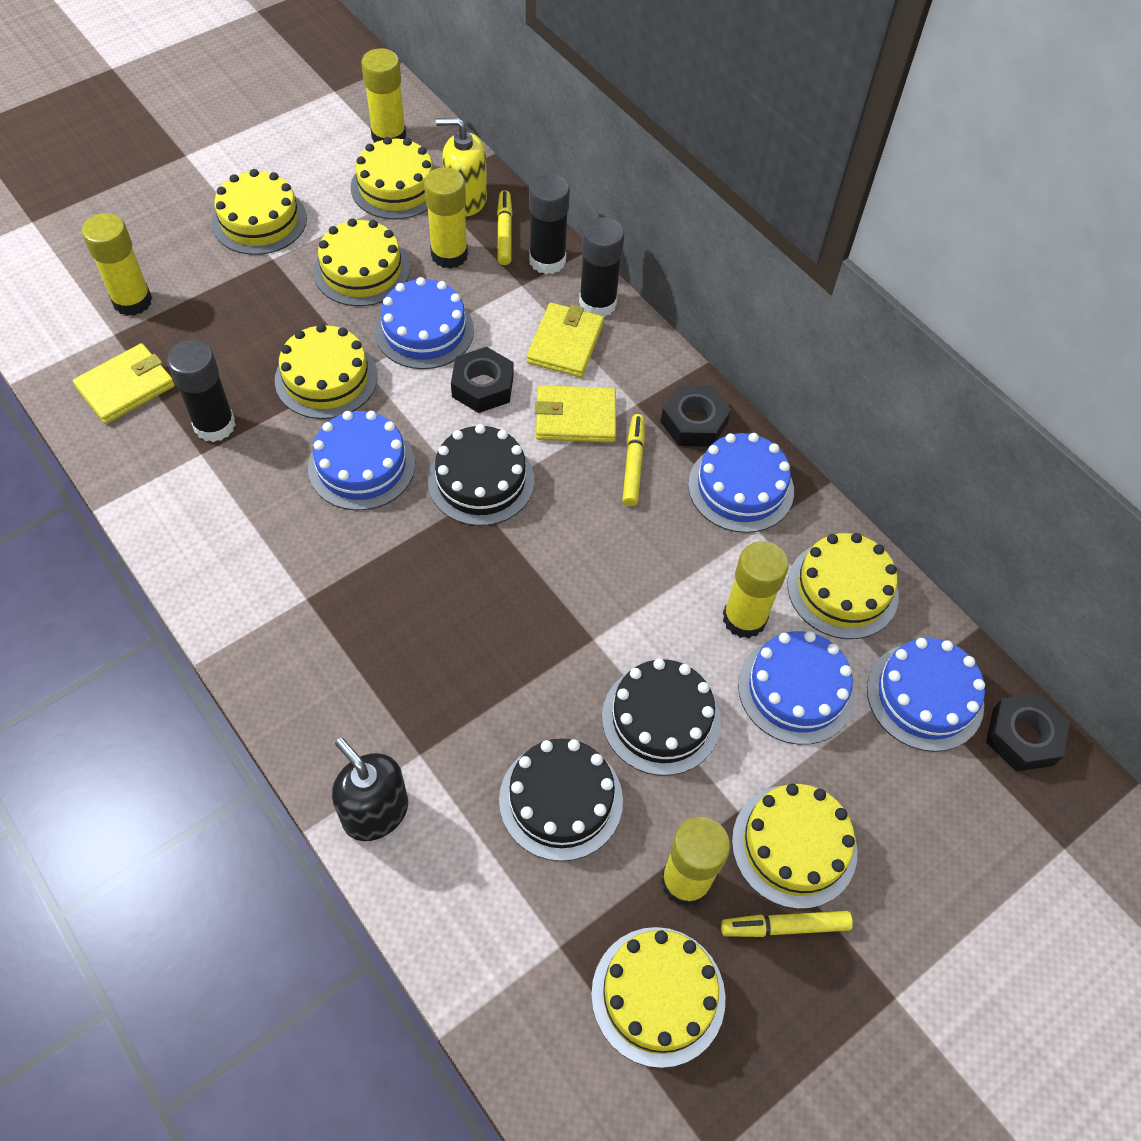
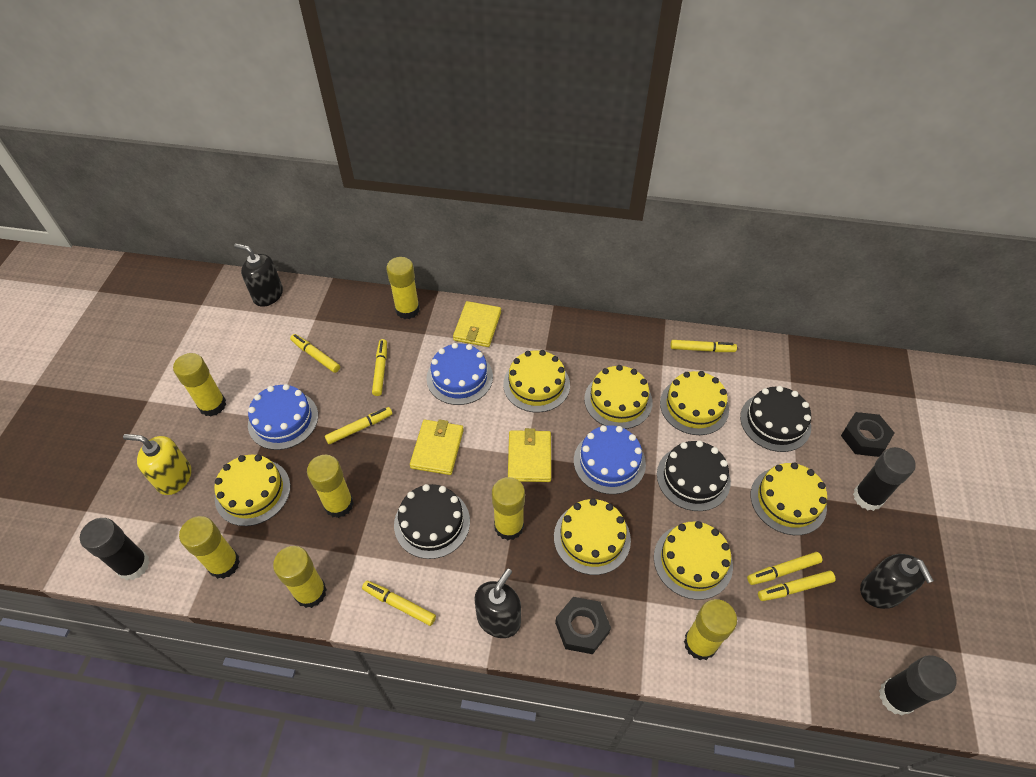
black nut: [451,347,514,413] [660,385,731,447] [986,693,1070,772] = 3 -> [555,597,611,654] [841,412,894,457] = 2
black soap dispenser: [332,738,408,841] = 1 -> [234,244,283,307] [474,568,521,638] [860,554,934,609] = 3
blue cake: [308,411,415,510] [375,277,474,369] [688,433,794,533] [738,631,855,745] [867,638,985,752] = 5 -> [248,384,318,450] [427,343,493,405] [574,425,646,494] = 3
yellow glue stick: [82,213,152,316] [361,48,407,143] [424,167,468,269] [661,816,730,907] [723,541,789,638] = 5 -> [173,353,226,416] [179,516,240,579] [273,546,327,608] [307,455,354,518] [386,257,420,319] [492,477,525,540] [684,599,737,660] = 7
yellow marker: [497,190,512,265] [622,414,645,506] [721,911,853,937] = 3 -> [290,334,340,373] [325,407,392,444] [362,581,436,626] [372,339,387,396] [671,340,737,352] [747,552,822,585] [758,571,836,601] = 7

